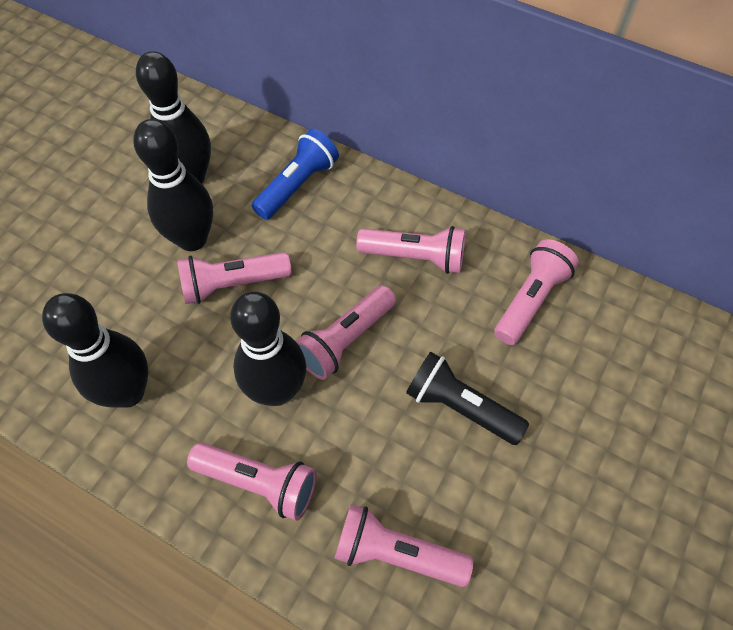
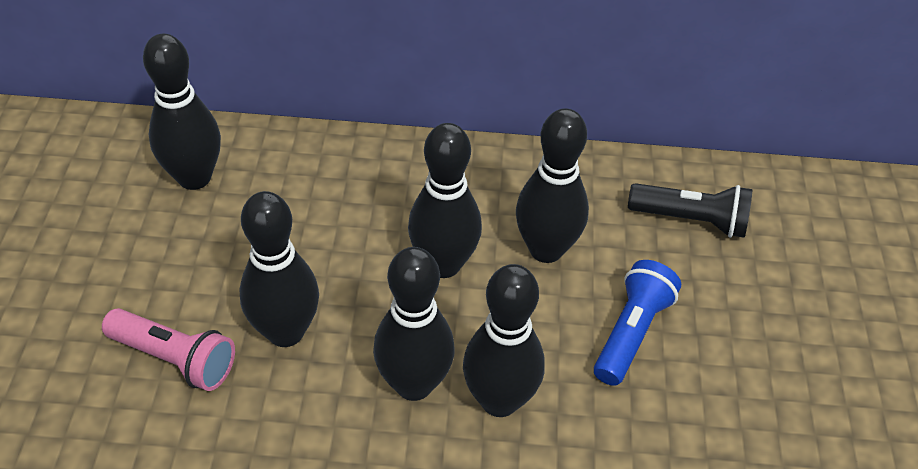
black bowling pin: [42,293,148,408] [133,119,213,251] [136,51,211,184] [230,291,306,406] = 4 -> [143,34,221,190] [239,191,319,347] [373,247,455,401] [408,123,482,278] [463,264,545,417] [516,108,589,263] = 6
pink flashlight: [177,252,291,304] [187,442,317,521] [296,285,396,380] [334,504,474,587] [356,226,466,274] [494,239,579,345] = 6 -> [102,308,235,391] = 1

